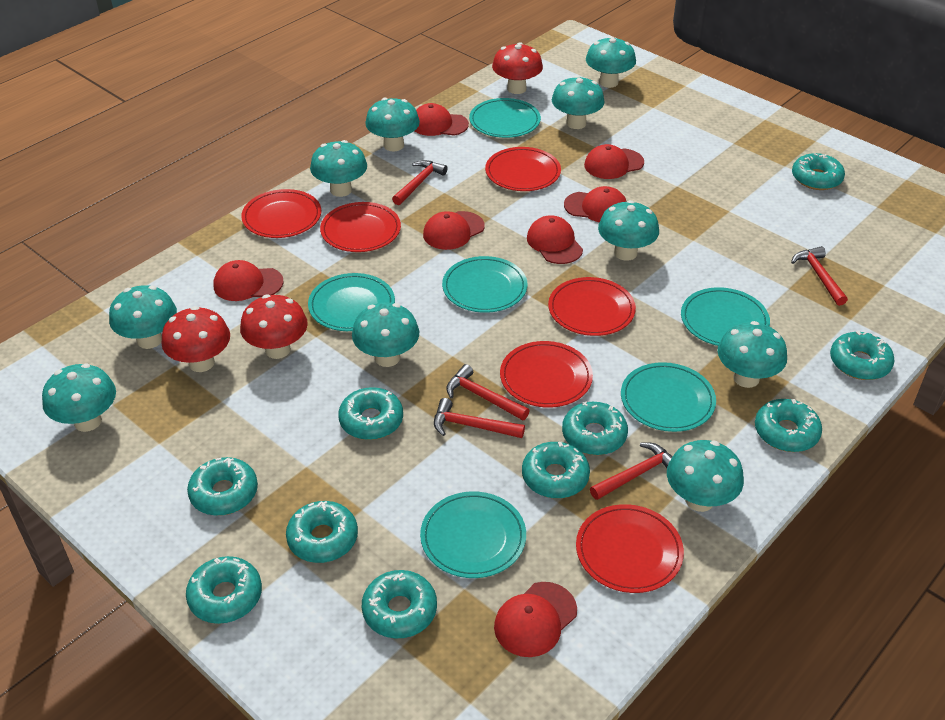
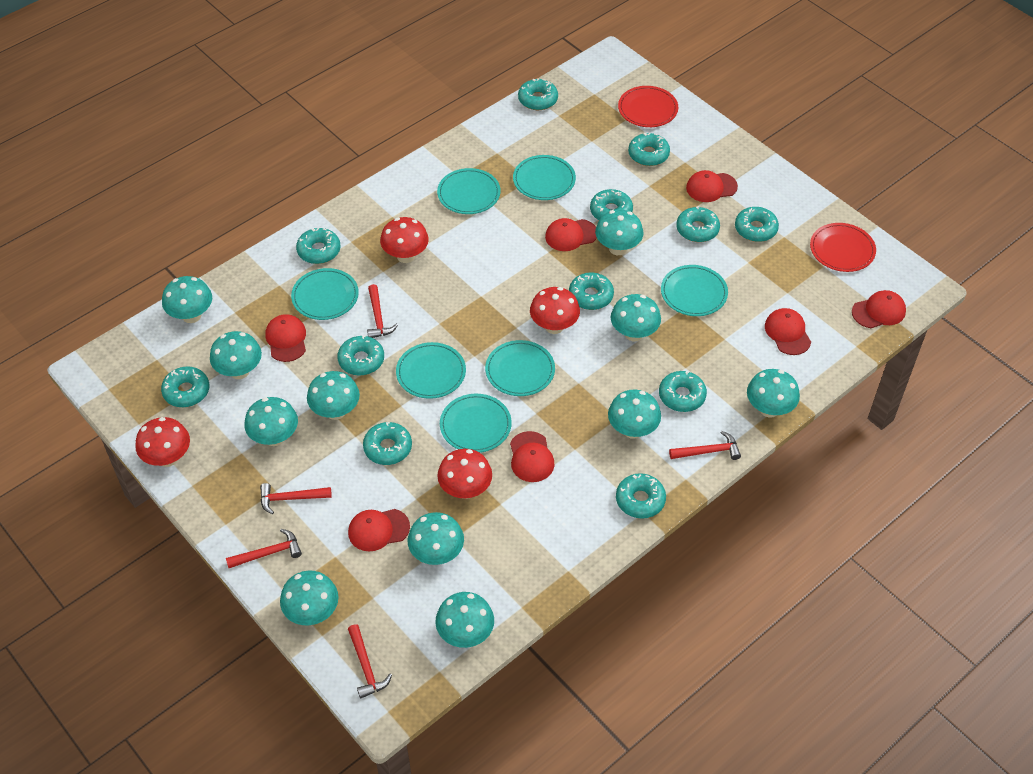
red mushroom: [161,306,230,372] [240,295,308,359] [492,42,543,94] = 3 -> [136,417,190,467] [380,217,429,263] [437,449,492,499] [530,287,580,334] = 4
red plate: [241,189,321,238] [320,202,401,252] [485,147,561,191] [500,341,593,408] [548,277,636,336] [576,504,684,593] = 6 -> [618,86,678,127] [810,223,876,272] = 2
turquoise donut: [186,556,262,624] [187,457,258,516] [286,501,358,563] [338,387,403,440] [362,570,437,639] [522,442,590,499] [562,401,628,455] [755,399,822,452] [792,153,845,190] [830,331,894,380] = 10 -> [161,366,209,407] [296,228,340,264] [337,336,384,376] [363,422,412,465] [518,79,558,110] [569,272,614,310] [590,189,633,220] [616,473,666,519] [628,133,670,166] [659,371,707,412] [676,206,720,242] [735,207,779,242] = 12
turquoise mushroom: [42,364,116,432] [109,285,177,349] [310,140,367,197] [352,303,419,367] [365,98,420,151] [552,76,605,129] [586,36,636,88] [598,200,659,261] [667,440,744,512] [717,321,787,388] = 10 -> [162,276,212,323] [210,331,262,379] [244,397,298,446] [280,571,339,625] [307,371,360,420] [407,512,464,565] [435,592,494,648] [595,209,644,255] [608,389,661,439] [611,294,661,341] [747,369,800,417] = 11
turquoise plate: [308,273,395,331] [420,491,526,578] [442,256,527,313] [469,98,541,138] [621,362,716,432] [681,287,770,346] = 6 -> [291,268,359,320] [396,342,466,399] [437,168,501,214] [440,394,512,453] [485,340,555,396] [513,155,576,200] [661,265,728,316] = 7

